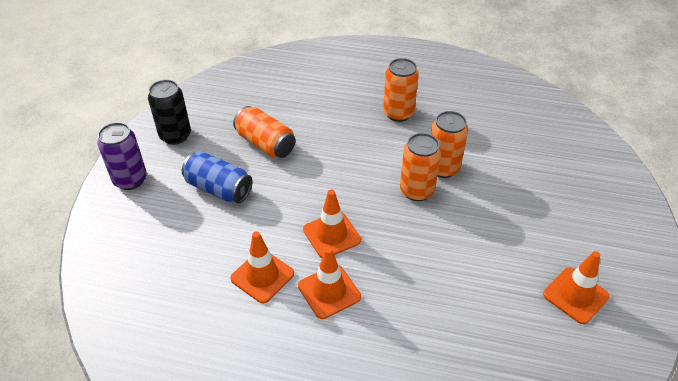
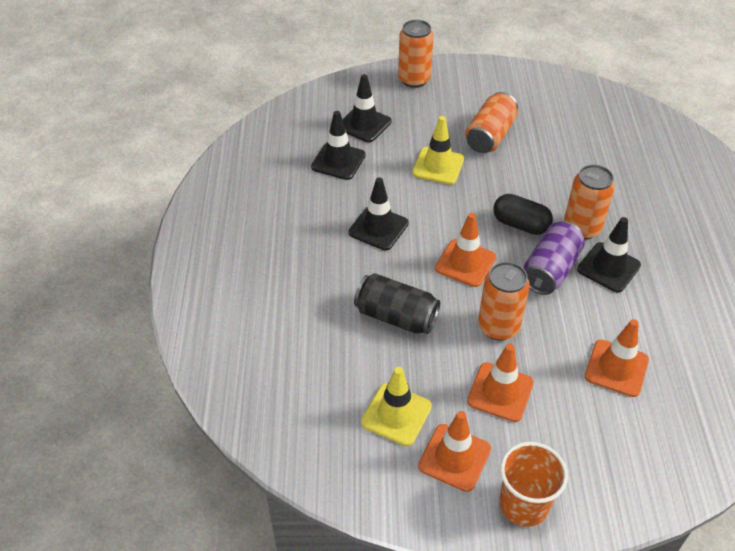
black capsule: none = 0 -> [493,194,553,235] = 1
black traffic cone: none = 0 -> [311,111,366,180] [342,74,391,142] [348,177,409,250] [577,217,641,292] = 4
blue can: [182,151,253,203] = 1 -> none = 0
orange cup: none = 0 -> [499,442,568,527] = 1
yellow traffic cone: none = 0 -> [361,367,432,446] [412,116,464,185] = 2

